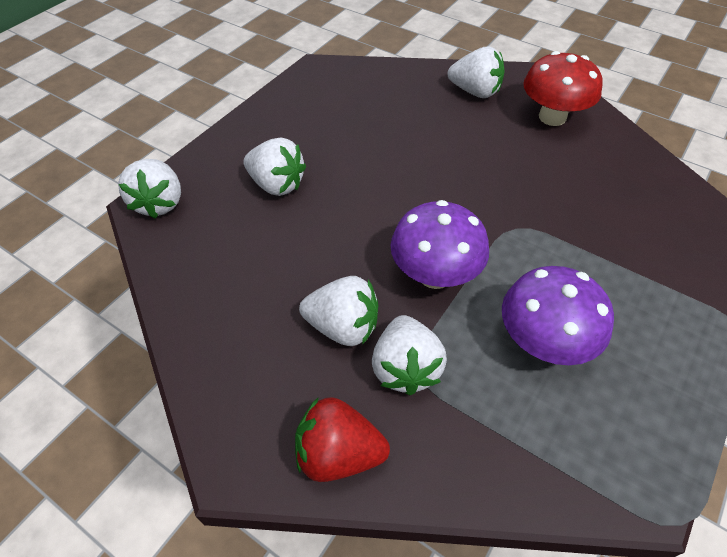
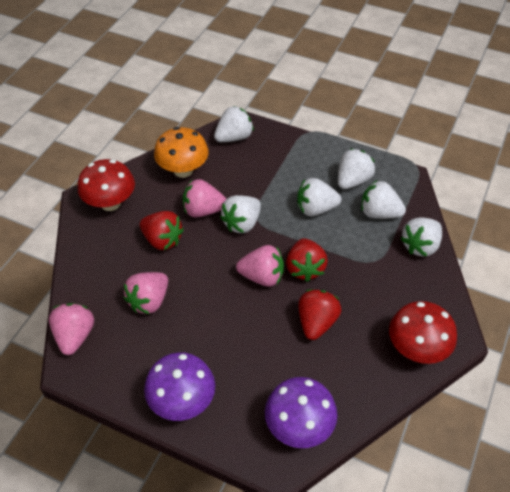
orange mushroom: none = 0 -> [154,127,209,178] = 1
pink strawberry: none = 0 -> [49,303,94,355] [123,272,168,314] [183,179,226,217] [236,245,284,287] = 4
red mushroom: [523,51,603,126] = 1 -> [78,159,135,211] [389,301,457,364] = 2
red strawberry: [295,397,390,482] = 1 -> [140,211,184,250] [286,238,328,282] [298,289,342,340] = 3
white strawberry: [118,159,181,219] [244,138,306,196] [299,276,378,346] [372,315,447,395] [448,46,504,98] = 5 -> [214,106,254,142] [220,195,261,233] [297,178,341,216] [338,148,375,189] [361,180,406,219] [400,217,442,257] = 6

